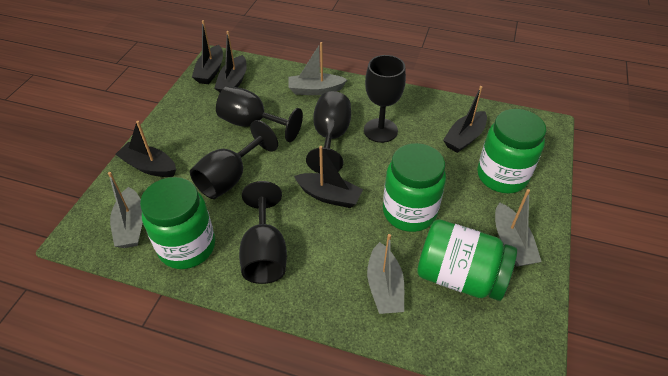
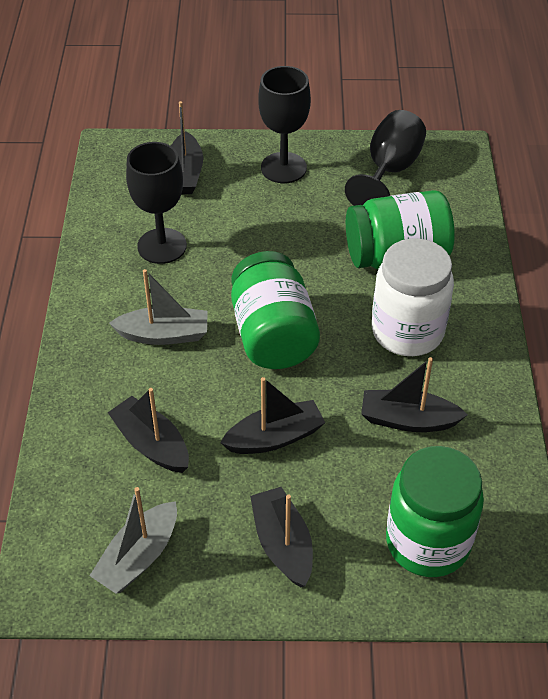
black goblet: [190,120,278,199] [216,86,303,142] [239,181,287,284] [306,91,351,173] [364,55,406,143] = 5 -> [126,142,187,264] [258,66,311,183] [345,110,426,206] = 3
green jar: [140,177,215,269] [383,143,446,232] [417,219,517,301] [477,109,546,193] = 4 -> [231,251,320,369] [346,190,455,269] [386,446,484,577] = 3
grey boat: [108,172,143,248] [288,42,347,95] [367,234,404,314] [495,189,542,267] = 4 -> [89,487,177,594] [109,269,208,345] = 2
white jar: none = 0 -> [372,238,454,356] = 1

